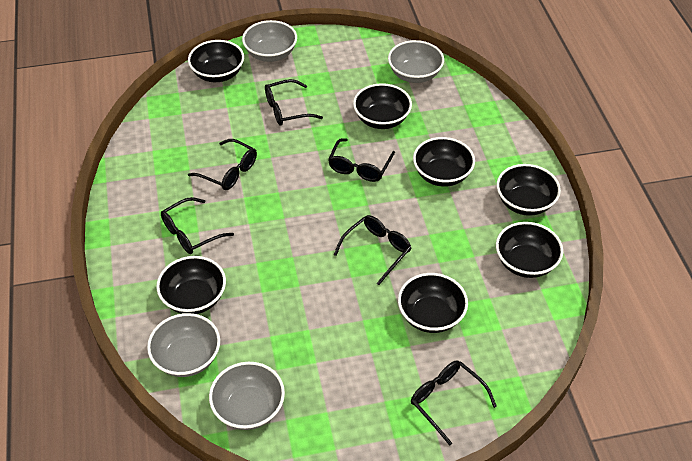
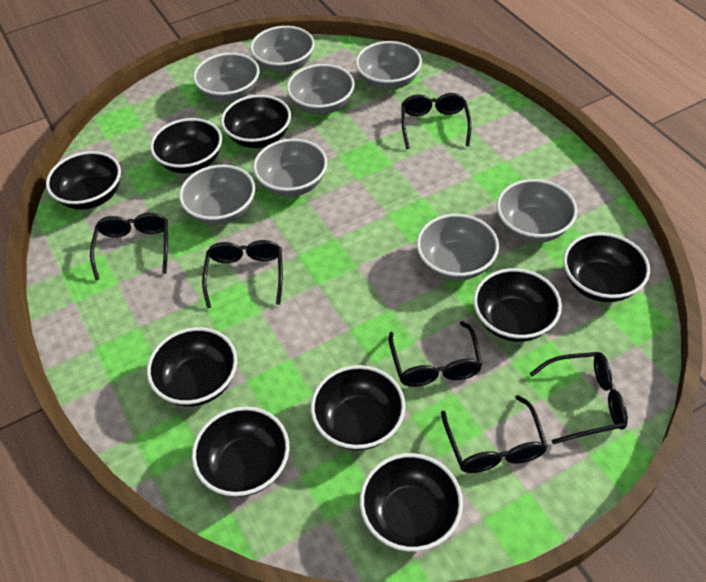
black bowl: [156,256,226,314] [188,40,244,82] [353,83,412,129] [398,273,468,333] [413,137,475,187] [496,222,563,278] [497,164,561,216] = 7 -> [46,151,121,210] [147,327,237,407] [150,118,222,174] [192,406,289,497] [221,95,291,148] [311,365,405,450] [360,453,463,552] [473,268,562,342] [563,232,650,302] = 9
grey bowl: [147,313,220,377] [209,362,285,430] [242,20,297,62] [388,40,444,83] = 4 -> [179,165,255,225] [193,53,259,102] [250,26,315,73] [253,139,327,197] [287,64,355,115] [356,41,422,90] [417,214,499,281] [497,179,577,243] = 8

